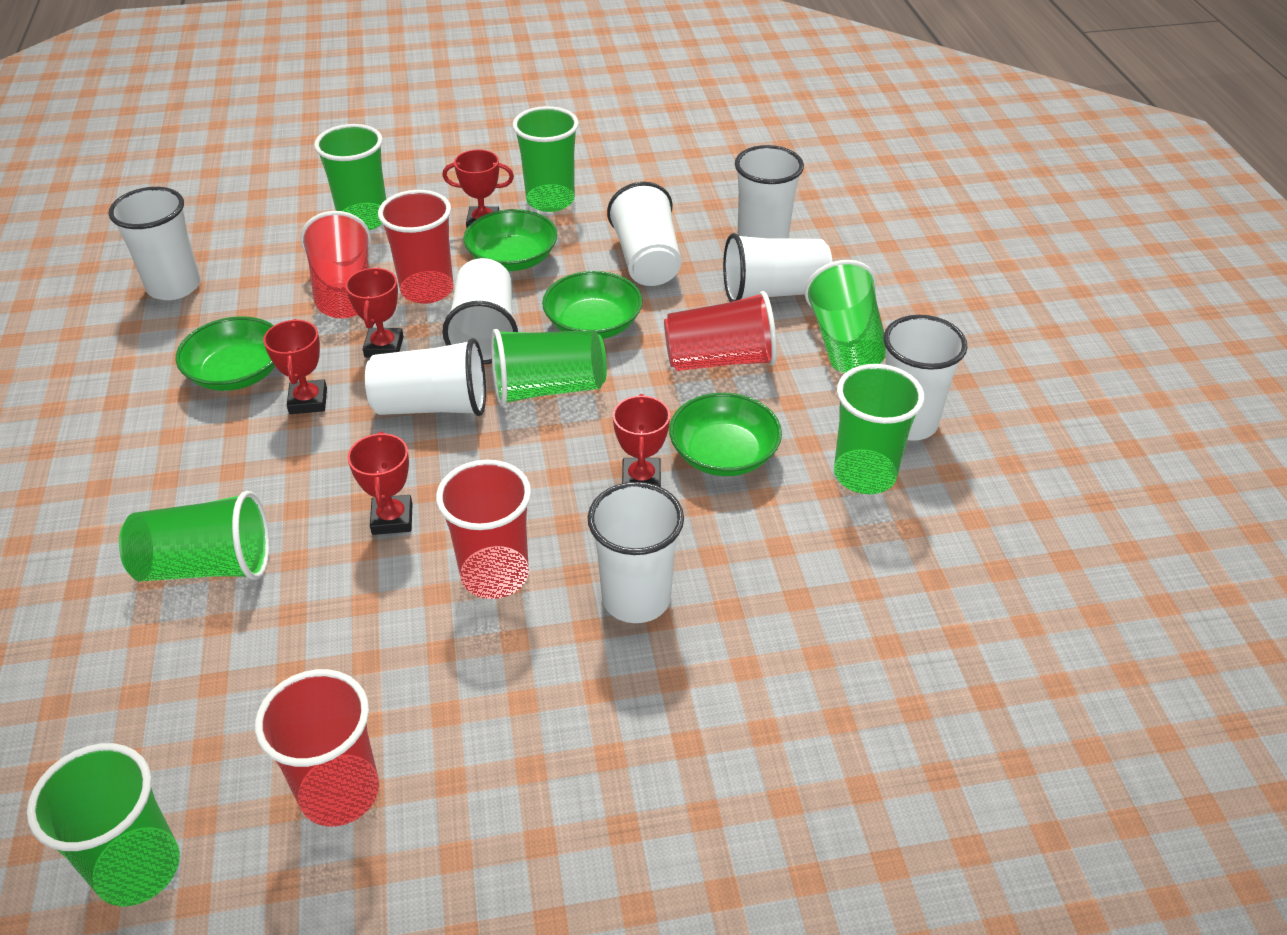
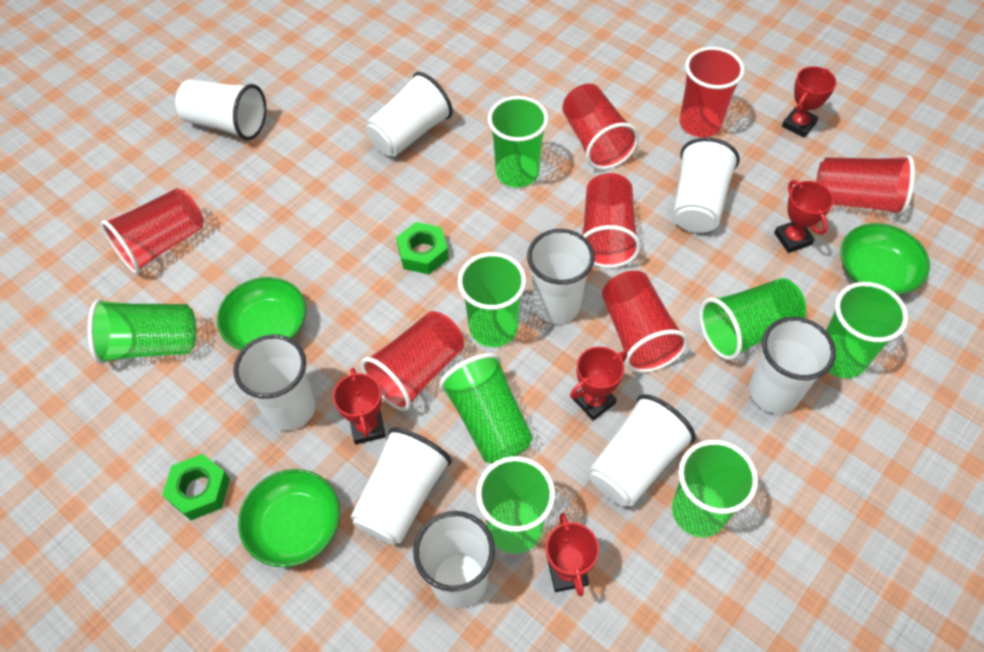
green bowl: [176,316,275,391] [463,209,557,271] [542,271,642,339] [669,393,782,476] = 4 -> [217,277,306,350] [238,469,340,567] [840,223,930,295] = 3
green cup: [27,743,180,906] [119,491,269,581] [314,124,386,230] [491,329,607,406] [512,106,579,212] [805,260,886,373] [834,364,924,494] = 7 -> [88,299,196,364] [439,353,533,464] [458,252,526,347] [476,456,555,554] [488,96,549,188] [672,440,758,537] [699,278,806,360] [826,282,908,378] = 8
green nut: none = 0 -> [162,454,230,520] [396,222,449,274] = 2
red cup: [255,669,379,827] [300,211,371,318] [378,190,454,304] [436,460,531,599] [664,291,777,371] = 5 -> [101,188,204,274] [361,311,464,411] [562,84,639,170] [582,173,641,268] [602,271,688,373] [680,47,745,137] [816,155,915,215] = 7
white cup: [109,187,200,300] [365,338,486,416] [442,258,518,364] [588,482,684,623] [607,182,681,286] [723,233,832,302] [735,145,804,239] [884,315,968,441] = 8 -> [175,79,266,140] [233,335,316,430] [351,427,452,545] [366,72,453,157] [413,511,495,608] [527,229,595,324] [589,394,696,506] [673,137,740,233] [749,317,836,414] = 9

